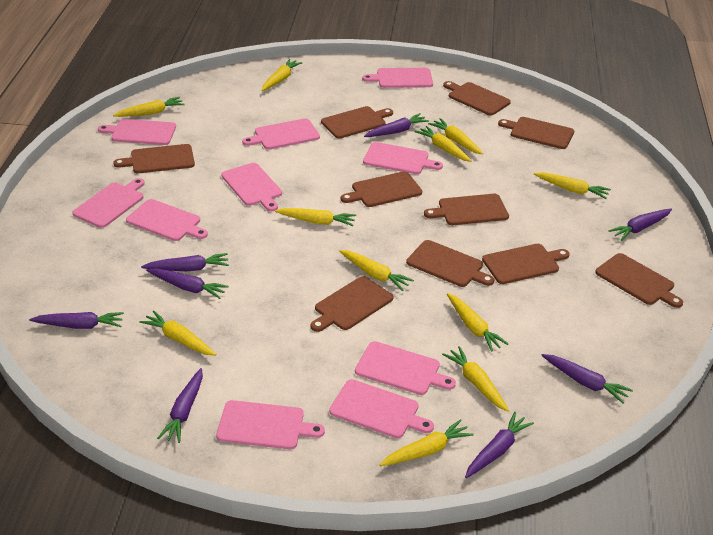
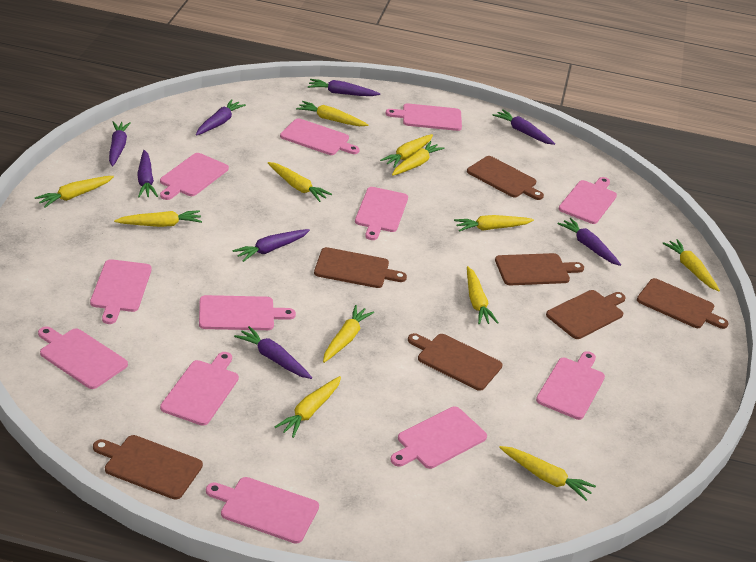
brown cutting board: [113,144,195,173] [311,276,393,332] [321,106,393,139] [341,171,422,207] [406,240,494,287] [424,194,509,225] [443,81,511,116] [482,244,570,284] [498,117,574,149] [595,253,683,308] = 10 -> [93,435,203,500] [314,247,407,288] [408,333,502,391] [467,156,544,200] [495,253,584,285] [546,290,626,339] [637,278,729,329] = 7
pink cutting board: [72,178,145,228] [98,119,176,145] [126,199,208,241] [216,400,325,449] [221,163,282,211] [242,118,320,150] [329,379,434,438] [355,341,456,395] [362,68,433,88] [363,142,443,174] = 10 -> [38,326,128,389] [90,259,152,324] [160,153,229,200] [160,352,239,426] [199,295,296,330] [206,477,319,544] [280,118,360,155] [355,187,408,240] [386,103,462,131] [391,407,487,469] [536,351,605,420] [559,177,617,224] = 12
yellow carrot: [113,97,185,117] [139,310,216,356] [262,59,302,91] [275,208,356,226] [339,250,414,291] [380,419,474,466] [415,126,472,162] [428,118,483,154] [442,346,509,412] [447,293,509,352] [534,172,611,199] = 11 -> [35,176,114,208] [114,210,202,227] [268,162,332,202] [275,376,341,438] [296,101,368,126] [323,305,374,363] [380,134,433,168] [392,141,445,176] [454,215,534,232] [467,266,498,325] [499,446,596,501] [662,239,720,291] = 12

